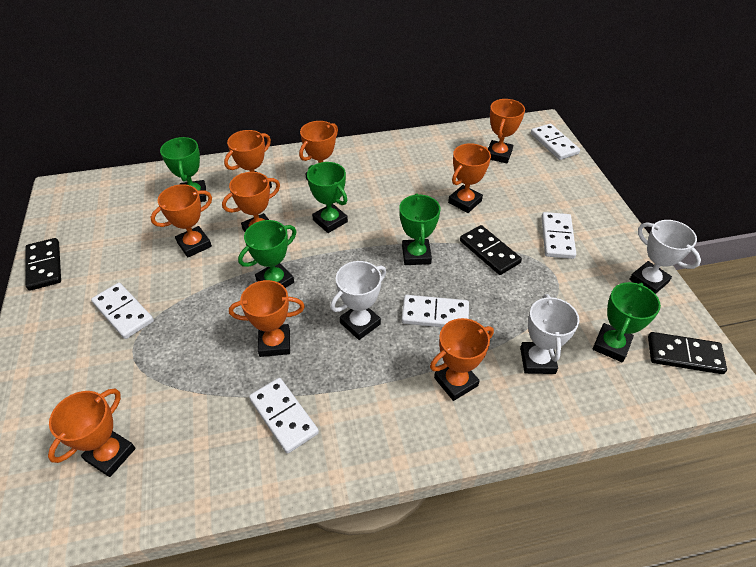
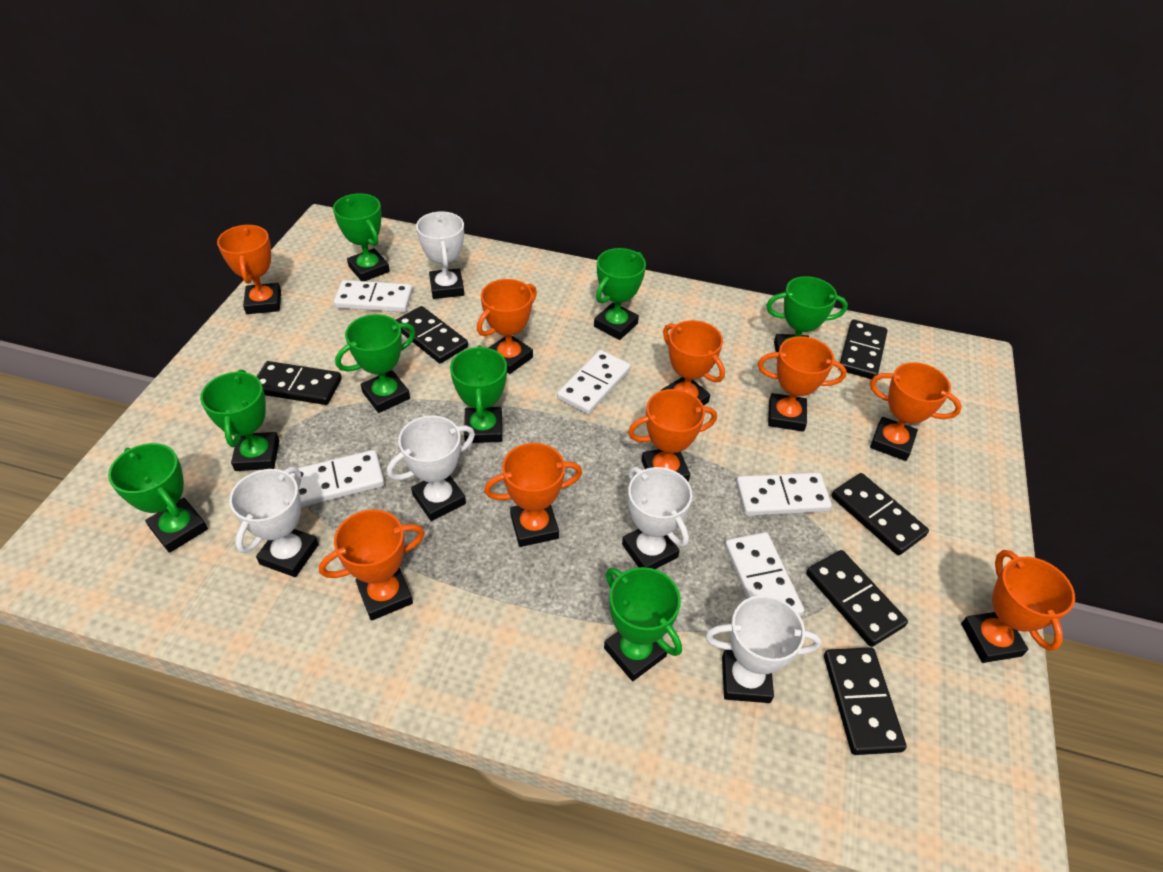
black domino: [26,238,61,291] [460,225,522,275] [648,332,727,374] = 3 -> [256,361,342,405] [396,306,468,363] [806,550,908,647] [824,647,907,755] [832,473,929,555] [840,320,888,379] = 6
green trophy: [160,137,206,202] [238,220,296,288] [307,162,348,233] [399,193,440,265] [592,282,661,362] = 5 -> [108,443,208,553] [200,369,279,471] [333,193,390,281] [335,314,416,413] [450,345,507,443] [594,248,646,340] [604,567,682,681] [766,276,848,358] = 8
white trophy: [330,261,386,340] [520,294,580,374] [629,220,701,294] = 3 -> [229,467,319,577] [387,416,475,521] [416,211,464,299] [622,467,692,569] [705,595,821,703] = 5

